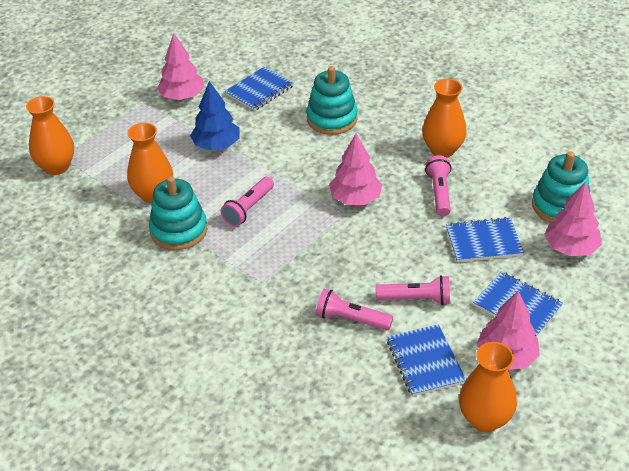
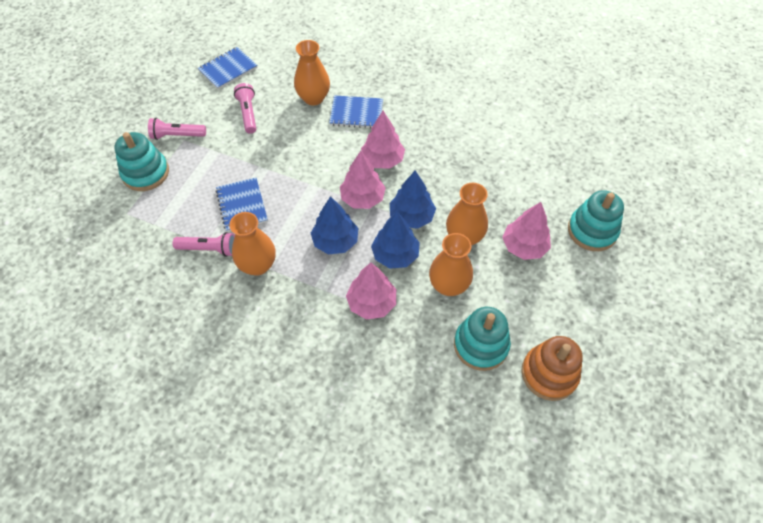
blue notebook: [225,66,294,111] [387,324,466,396] [446,217,524,262] [473,271,563,337] = 4 -> [198,47,258,90] [216,177,268,232] [329,95,383,128] = 3
blue tree: [190,81,240,150] = 1 -> [311,196,358,254] [371,211,420,269] [390,170,436,229] = 3
orange stacking toy: none = 0 -> [522,336,583,401] = 1
pink flashlight: [221,177,274,227] [316,289,393,330] [376,275,450,305] [425,155,452,216] = 4 -> [148,118,206,140] [173,232,235,257] [234,83,256,134] = 3

